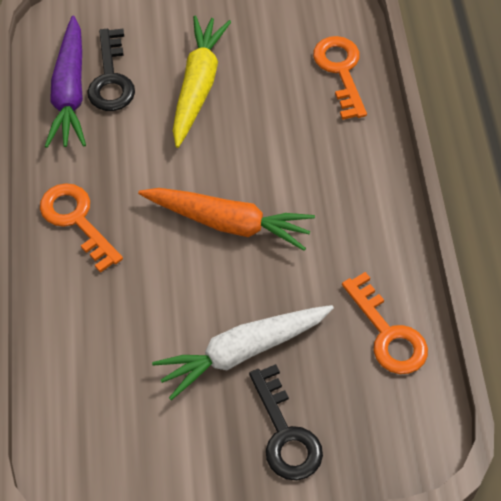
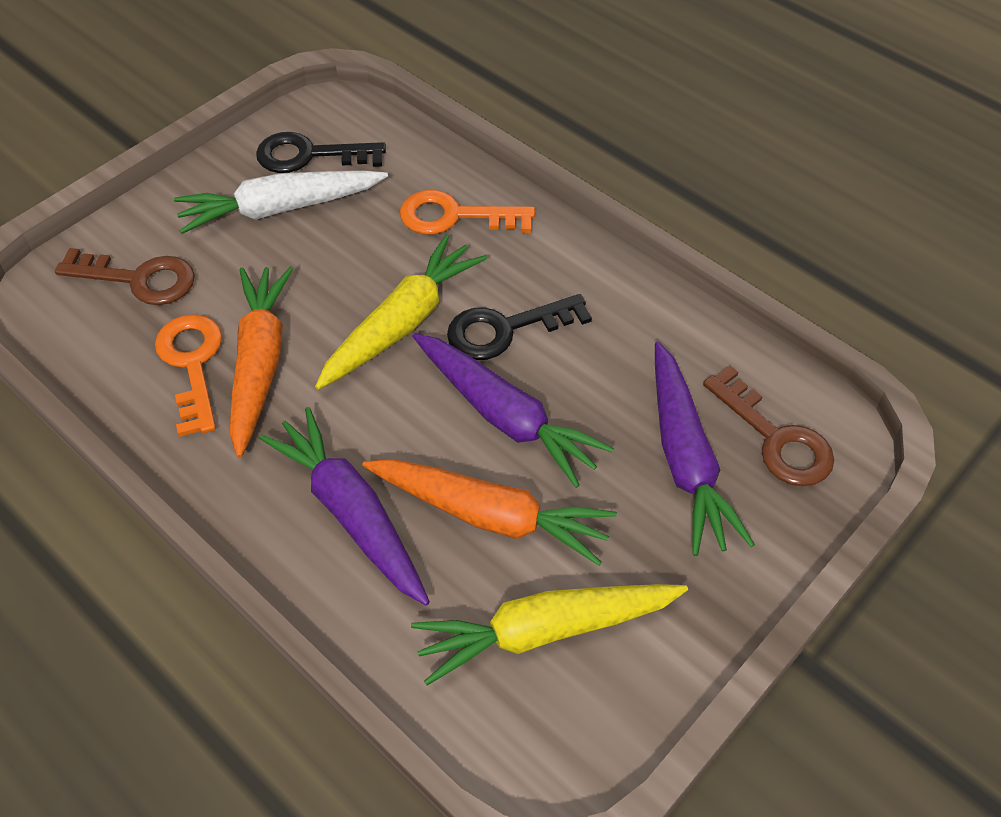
brown key: none = 0 -> [55,248,195,305] [703,365,834,486] = 2
orange carrot: [138,188,315,251] = 1 -> [229,266,293,458] [362,459,617,566] = 2
orange key: [40,183,123,273] [313,36,367,120] [342,272,428,374] = 3 -> [155,314,222,437] [400,190,535,235] = 2
purple carrot: [45,15,86,148] = 1 -> [259,407,430,605] [412,333,614,488] [655,342,755,556] = 3
yellow carrot: [173,15,231,148] = 1 -> [315,234,487,390] [411,584,688,685] = 2

